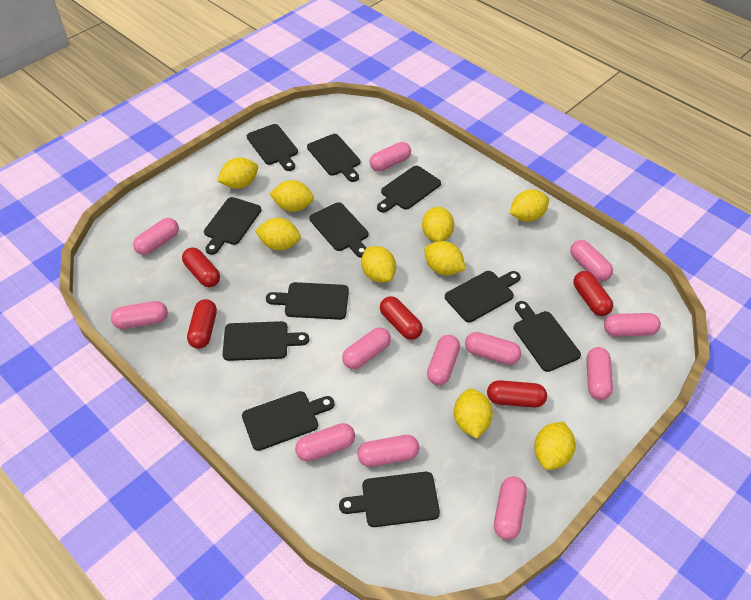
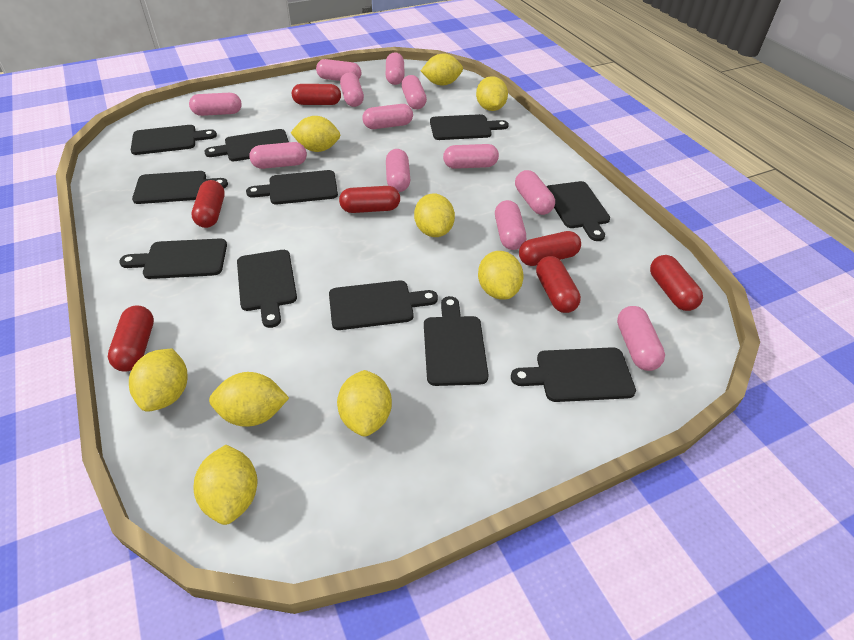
red capsule: [182,247,220,287] [187,299,217,349] [380,296,423,340] [487,380,547,408] [573,271,613,316] = 5 -> [108,306,154,372] [191,180,225,228] [292,84,341,105] [339,186,400,213] [519,231,581,266] [536,256,581,313] [650,255,703,311] = 7

